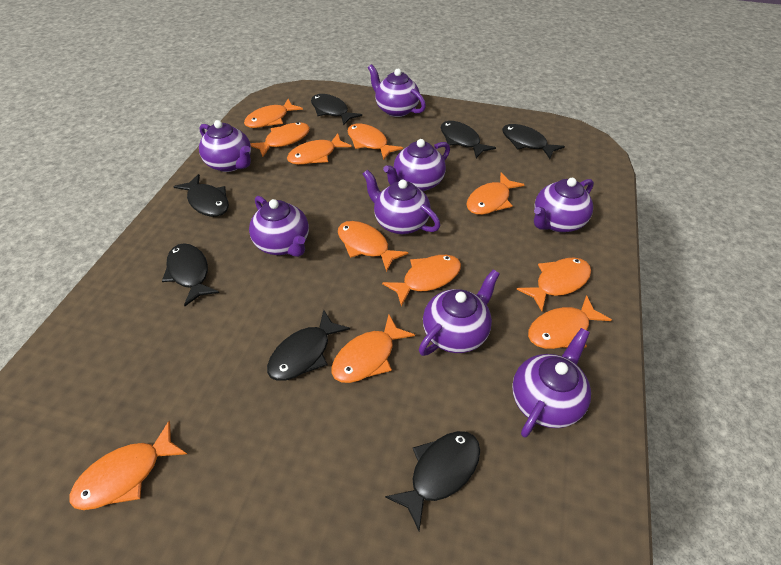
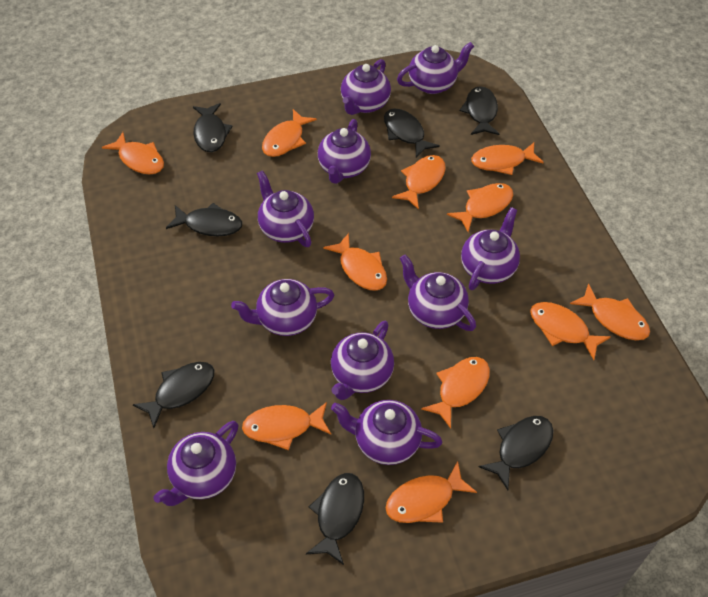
purple teapot: [199,120,251,172] [249,196,309,257] [363,170,440,234] [368,64,426,117] [383,139,450,191] [419,269,500,356] [512,328,591,438] [534,178,594,232] = 8 -> [153,421,238,506] [231,279,334,336] [257,170,314,247] [318,119,371,184] [331,321,394,400] [331,400,442,465] [341,59,391,115] [397,42,474,94] [400,254,476,331] [461,207,520,290] = 10

